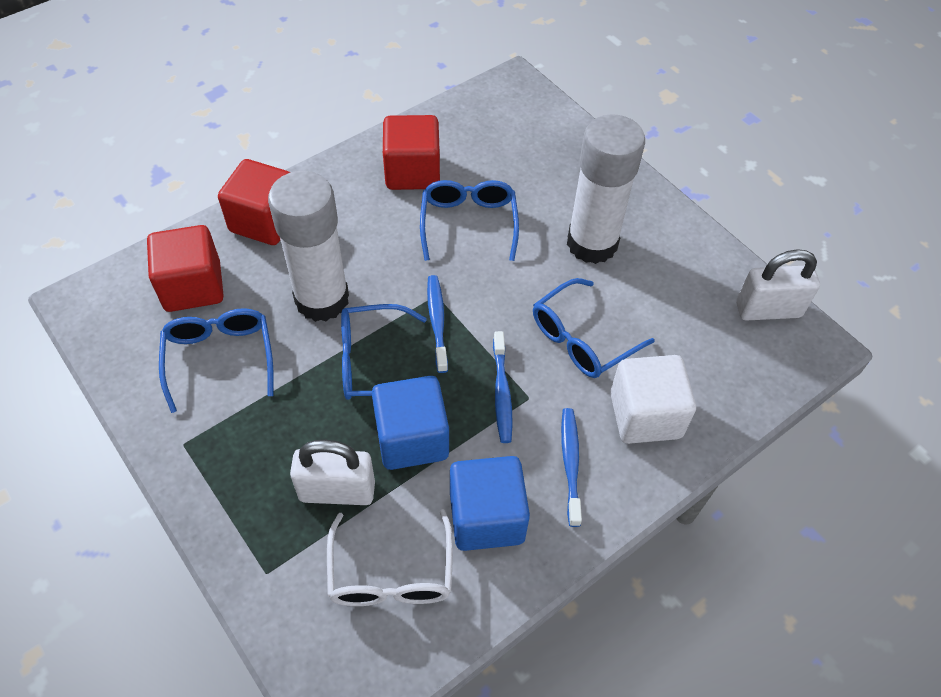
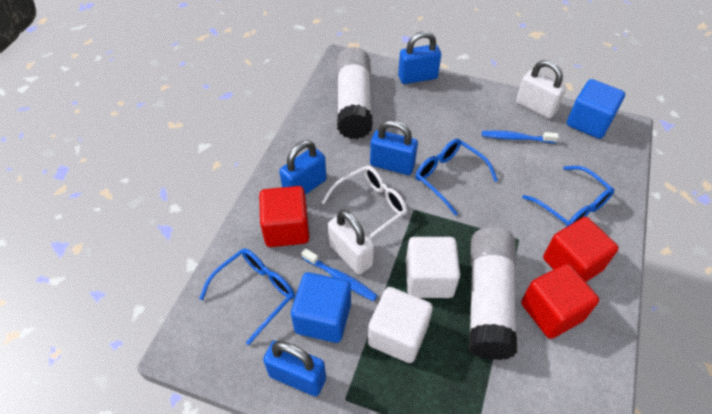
blue glasses: [159,308,274,413] [341,304,427,400] [420,180,519,261] [533,278,655,378] = 4 -> [199,248,295,345] [415,139,498,216] [522,166,614,227] = 3
blue padlock: none = 0 -> [263,341,326,396] [279,140,327,195] [370,120,418,175] [398,31,441,84] = 4
blue toothbrush: [427,275,448,373] [493,331,513,443] [561,408,582,527] = 3 -> [301,248,378,301] [482,130,559,143] = 2
white cube: [610,355,696,444] = 1 -> [368,287,433,363] [406,237,460,298] = 2

